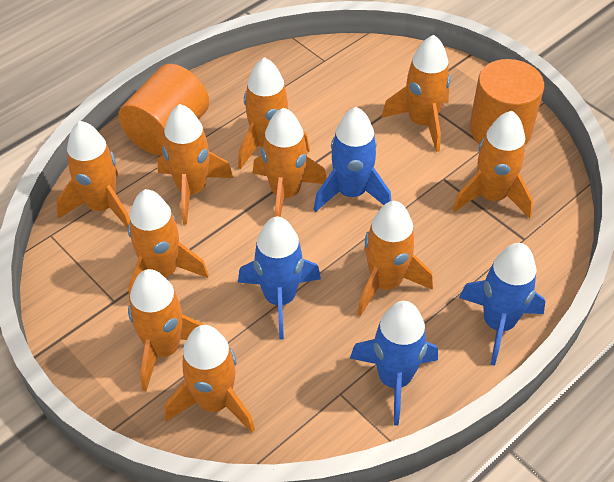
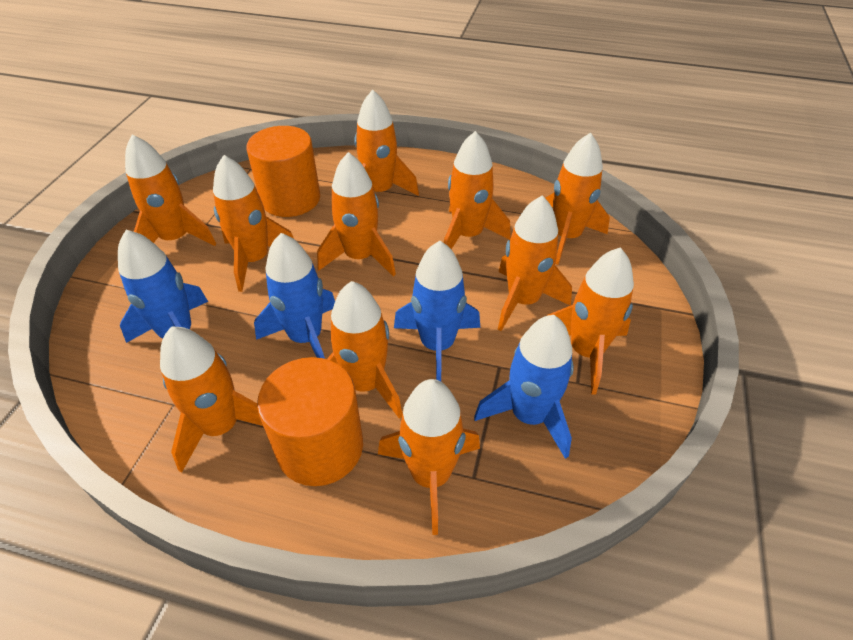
orange rocket: [56,121,130,228] [128,189,209,302] [128,269,204,391] [157,104,233,225] [165,325,255,433] [238,57,310,169] [253,107,327,217] [357,201,433,316] [381,35,451,152] [452,111,533,218] = 10 -> [125,134,216,246] [160,326,263,473] [213,155,294,292] [317,152,396,277] [327,281,402,419] [354,90,419,196] [378,379,480,535] [444,131,511,249] [498,195,572,331] [545,132,610,265] [547,247,634,395] = 11

